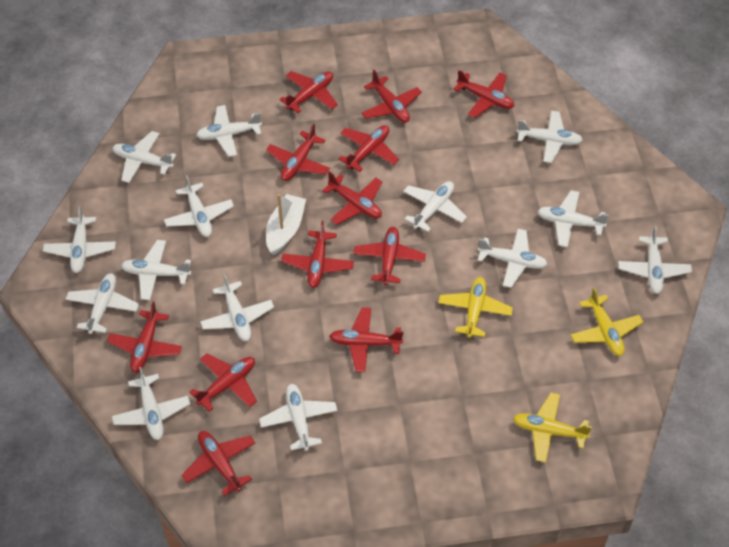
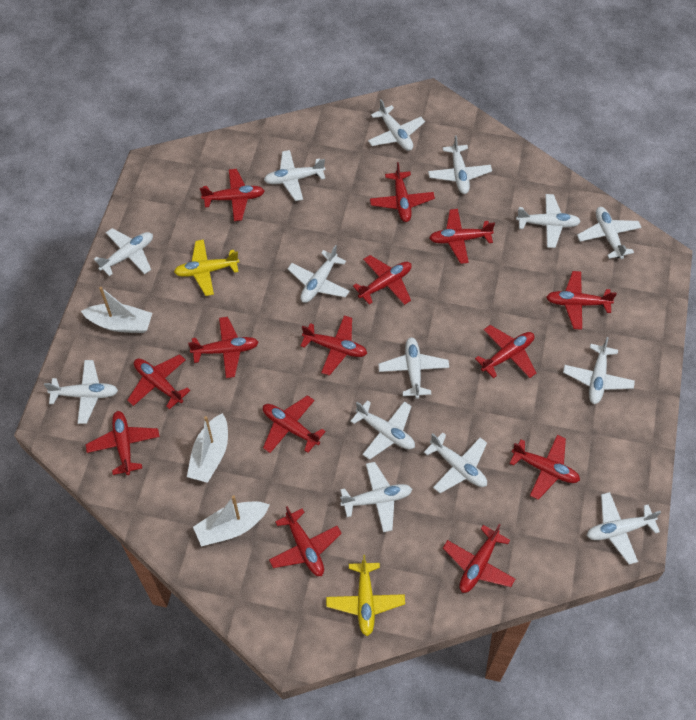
red plane: [107,301,182,373] [181,431,255,496] [189,353,257,412] [266,124,330,181] [279,71,338,113] [281,221,354,288] [322,171,382,225] [329,307,404,372] [338,125,399,172] [353,227,426,285] [361,70,422,123] [453,70,514,118] = 12 -> [86,411,160,475] [127,354,190,410] [188,317,259,378] [200,169,264,221] [263,395,326,453] [269,506,342,576] [301,316,367,376] [353,255,412,305] [370,162,435,222] [429,209,495,264] [443,524,515,593] [475,325,536,378] [509,435,580,500] [546,271,617,330] = 14
white boat: [266,194,306,255] = 1 -> [81,287,152,333] [187,413,228,483] [193,495,270,547] = 3
yellow plane: [438,277,513,338] [513,393,592,463] [571,287,643,356] = 3 -> [174,240,239,296] [326,555,405,636] = 2

